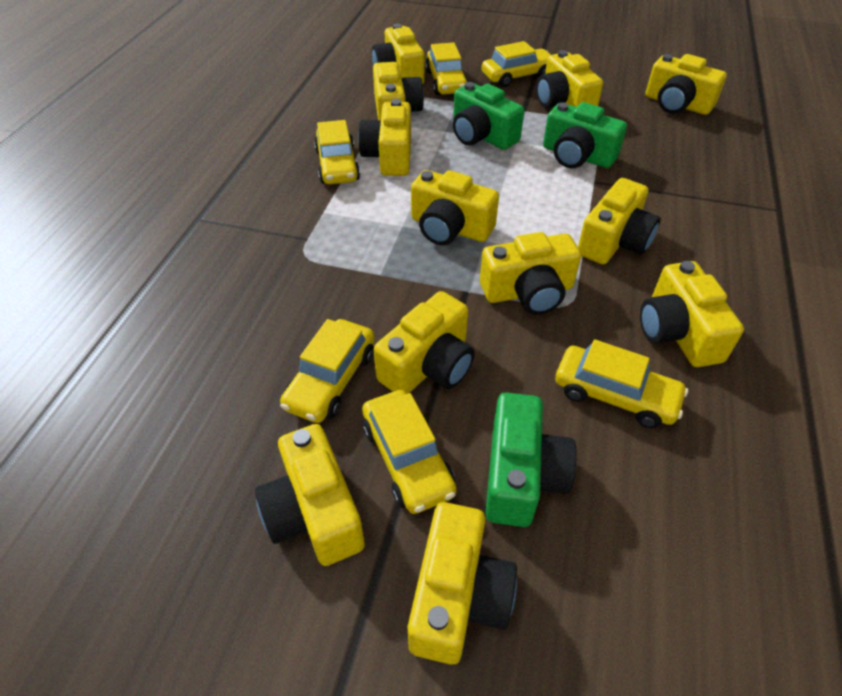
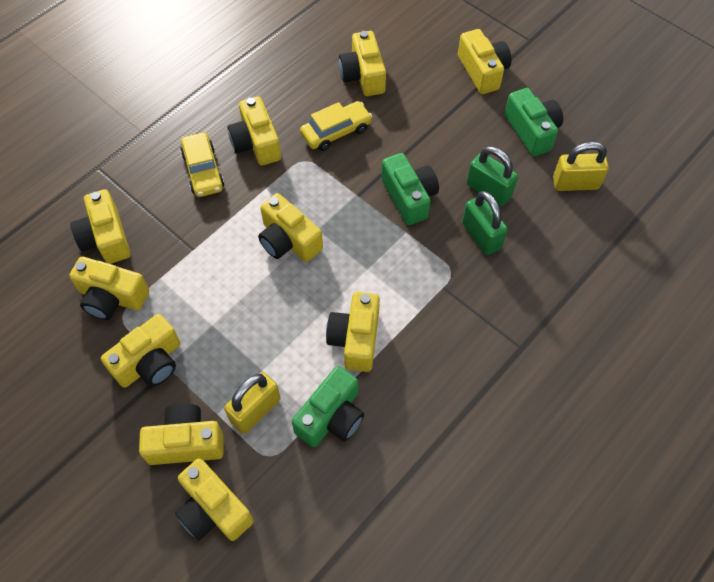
green padlock: none = 0 -> [462,191,508,255] [467,146,518,206] = 2
yellow camera: [255,424,365,566] [358,99,411,176] [372,24,425,85] [373,62,424,120] [374,291,475,394] [408,502,517,665] [411,170,499,245] [480,232,581,315] [536,50,603,108] [578,178,660,265] [640,261,744,367] [645,54,727,115] = 12 -> [69,257,149,320] [70,189,130,264] [101,314,180,388] [139,403,224,465] [175,459,254,541] [228,96,281,166] [258,193,323,262] [326,292,380,372] [339,31,386,96] [458,29,511,94] = 10
yellow car: [280,319,375,423] [314,120,360,185] [362,390,457,514] [425,42,468,95] [482,41,551,87] [555,339,688,428] = 6 -> [181,133,224,197] [300,101,373,151] = 2
yellow padlock: none = 0 -> [224,372,281,434] [553,142,609,191] = 2

